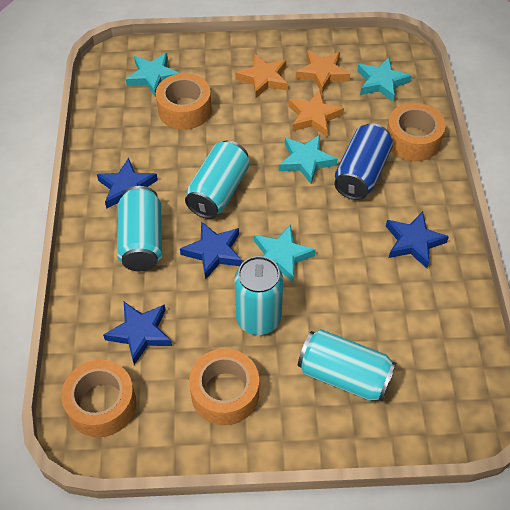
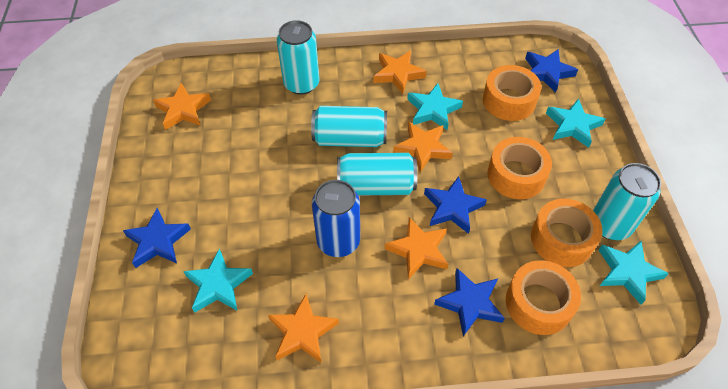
orange star: [235,54,288,98] [288,90,344,137] [295,50,350,93] = 3 -> [153,83,211,130] [268,294,339,362] [373,50,427,94] [385,217,448,279] [393,122,453,173] = 5

